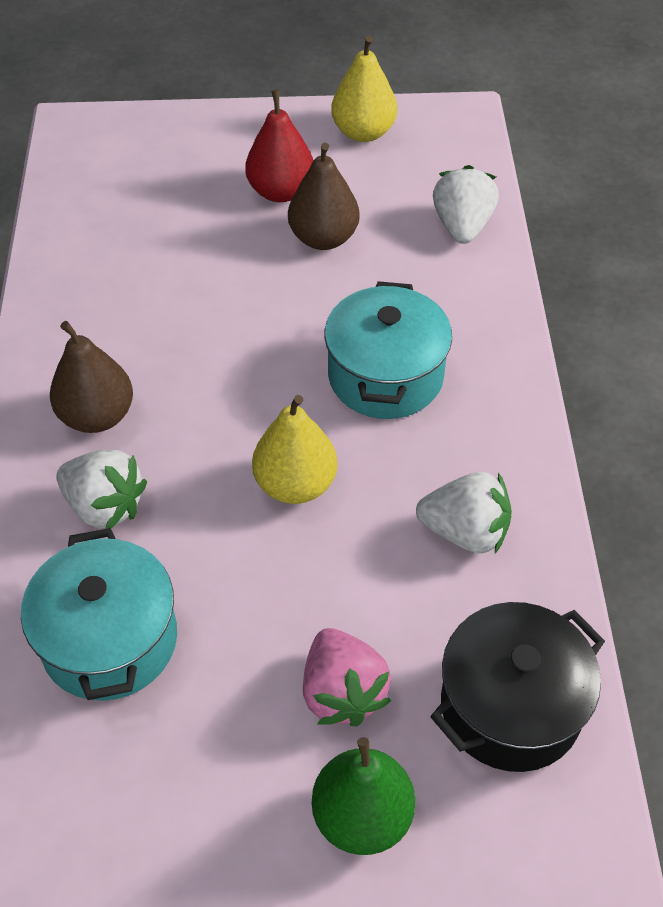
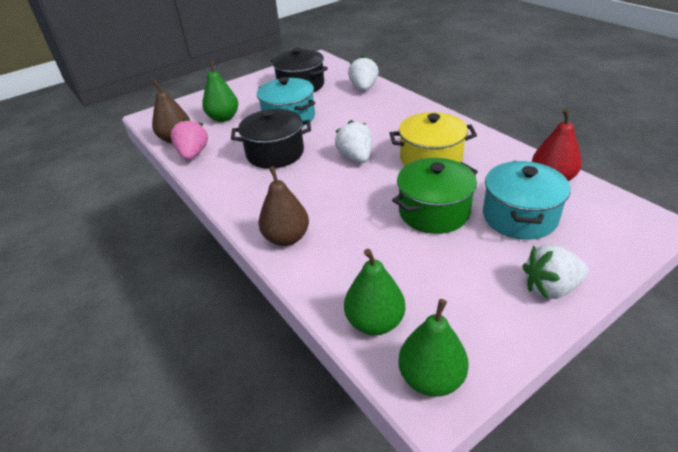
black pot: [430,602,605,772] = 1 -> [231,109,311,169] [271,48,328,92] = 2
green pear: [312,737,415,855] = 1 -> [202,60,238,122] [344,249,405,335] [398,299,469,397] = 3
green pot: none = 0 -> [392,158,478,234] = 1
yellow pear: [252,395,337,504] [331,36,397,142] = 2 -> none = 0
yellow pot: none = 0 -> [389,112,477,166] = 1

